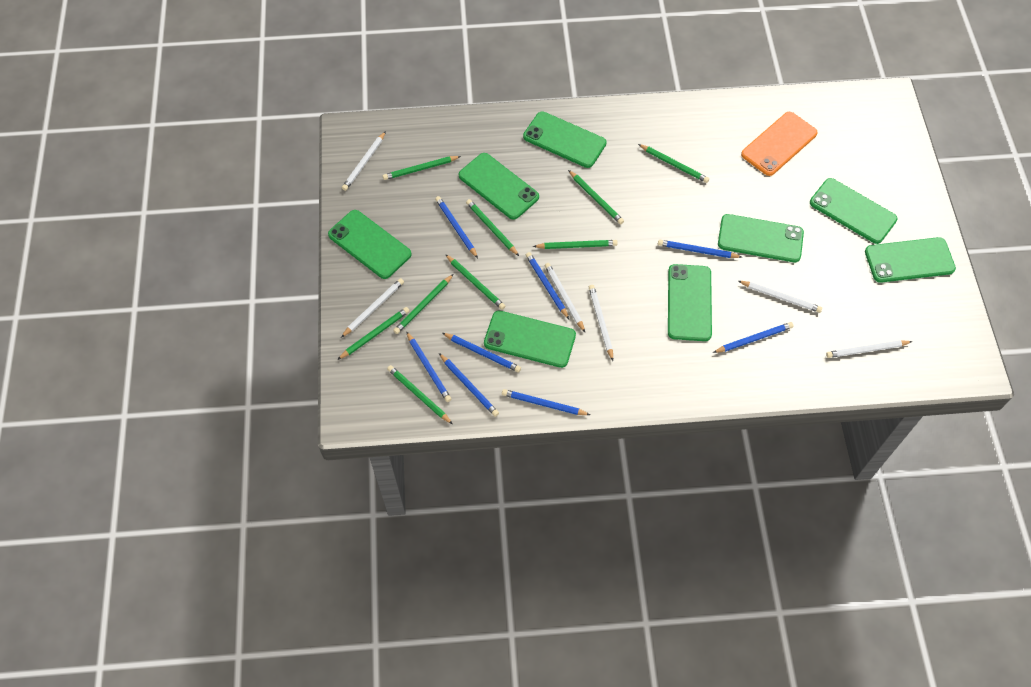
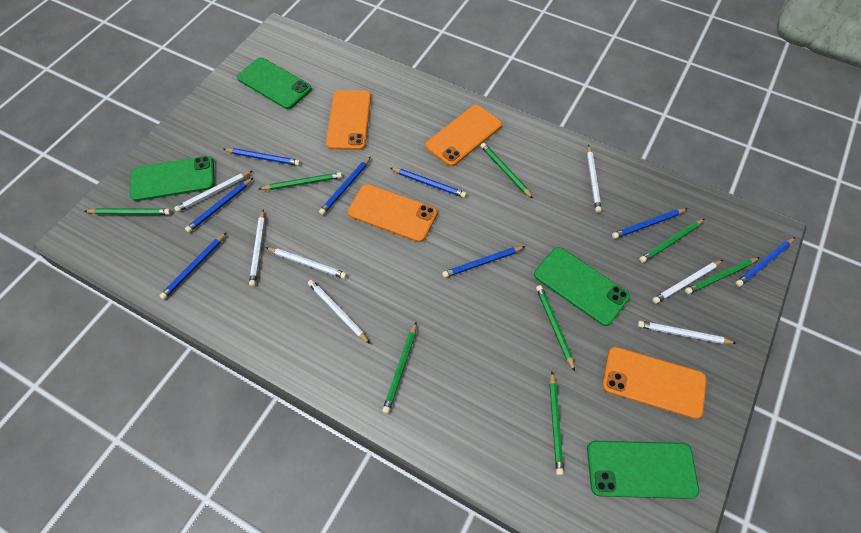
green pencil: [337,307,409,360] [383,156,461,180] [387,365,453,424] [393,274,454,334] [445,254,505,310] [466,199,519,256] [533,240,618,249] [568,170,624,225] [638,144,709,183] = 9 -> [84,208,171,215] [259,172,342,190] [382,323,417,414] [480,143,533,198] [536,285,575,371] [550,372,564,475] [639,219,704,263] [685,257,760,294] = 8
green phone: [328,210,412,279] [459,153,539,220] [484,311,576,368] [523,112,607,168] [668,264,712,341] [718,214,804,262] [810,178,898,244] [865,237,956,283] = 8 -> [130,156,215,201] [237,57,312,109] [534,247,630,326] [587,441,699,499] = 4
orange phone: [741,112,818,176] = 1 -> [326,90,371,150] [348,184,437,242] [425,105,502,166] [602,347,707,419] = 4
white pencil: [341,278,404,337] [342,131,386,191] [545,263,585,332] [589,285,613,361] [738,281,822,313] [826,340,913,358] = 6 -> [174,171,252,212] [249,209,265,286] [265,247,347,279] [308,280,370,344] [587,145,602,213] [638,321,736,344] [652,260,723,304] = 7

